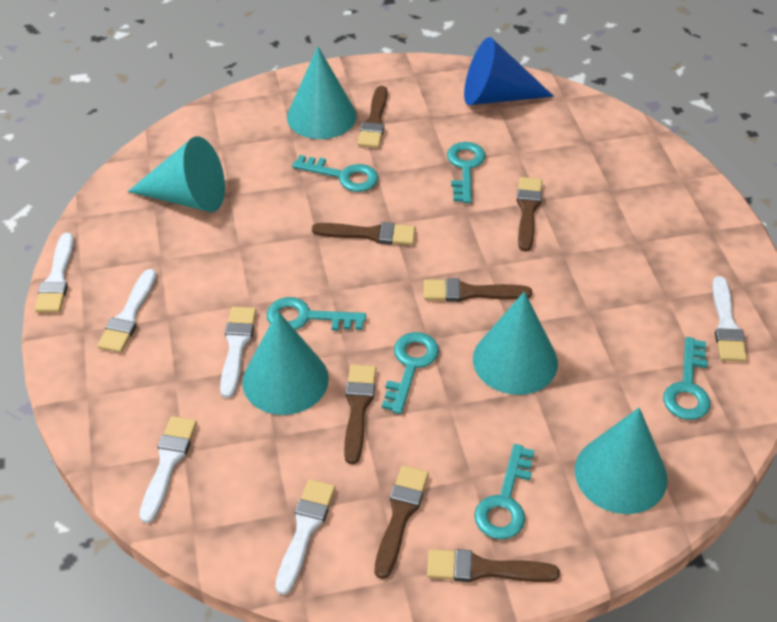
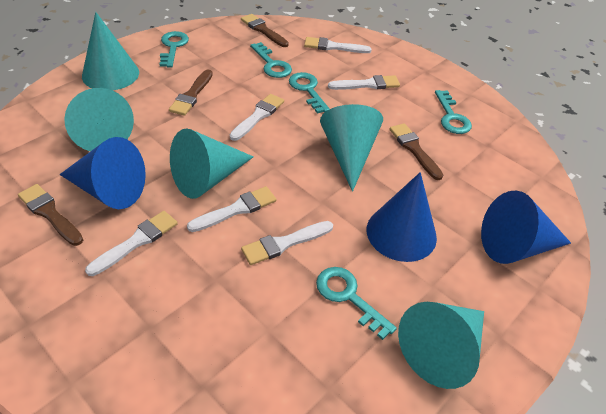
blue cone: [464,37,554,105] = 1 -> [60,137,146,209] [367,172,437,262] [481,191,571,264] = 3
brown brush: [312,222,416,245] [344,364,376,464] [357,86,387,148] [375,465,429,579] [424,278,532,302] [427,549,560,582] [517,177,542,252] = 7 -> [18,184,83,246] [169,69,213,116] [241,14,289,47] [389,123,443,180] = 4
turquoise key: [267,297,366,331] [292,155,378,192] [382,332,439,414] [447,142,485,203] [474,444,535,540] [663,337,711,420] = 6 -> [159,31,189,67] [250,42,292,78] [289,72,330,114] [316,267,397,340] [435,90,472,134] = 5

